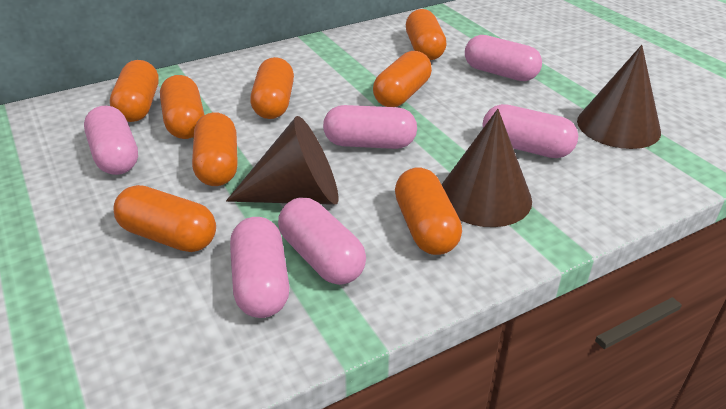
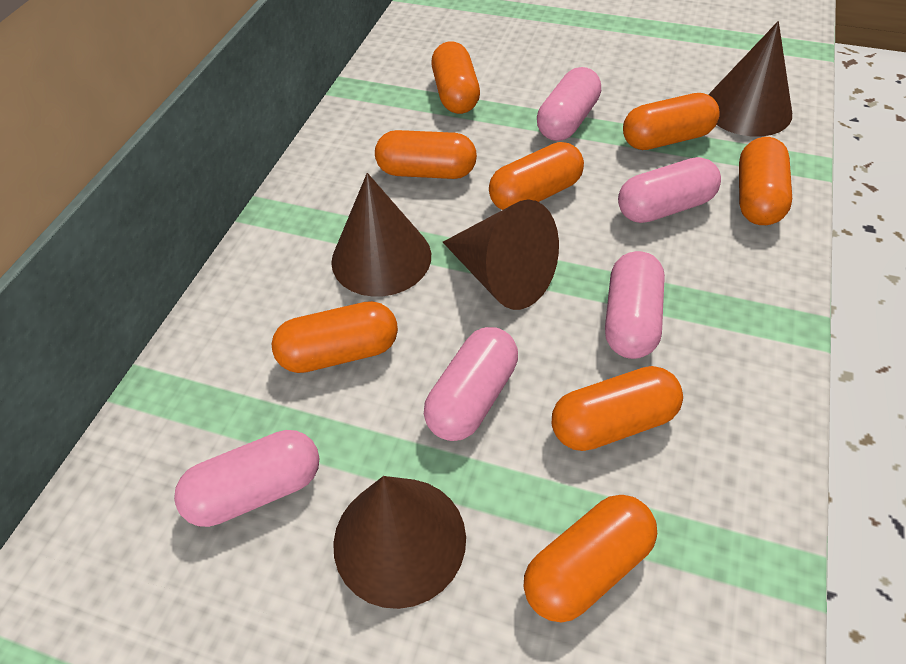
brown cone: [226,116,338,205] [441,109,532,227] [577,45,661,149] = 3 -> [331,173,431,297] [333,476,466,609] [443,200,559,310] [708,21,792,137] = 4
pink capsule: [84,106,138,175] [230,217,289,318] [278,197,366,285] [323,105,417,149] [465,35,542,81] [482,104,578,158] = 6 -> [174,430,319,527] [424,327,518,441] [537,67,601,141] [605,251,665,359] [618,157,721,223] = 5

